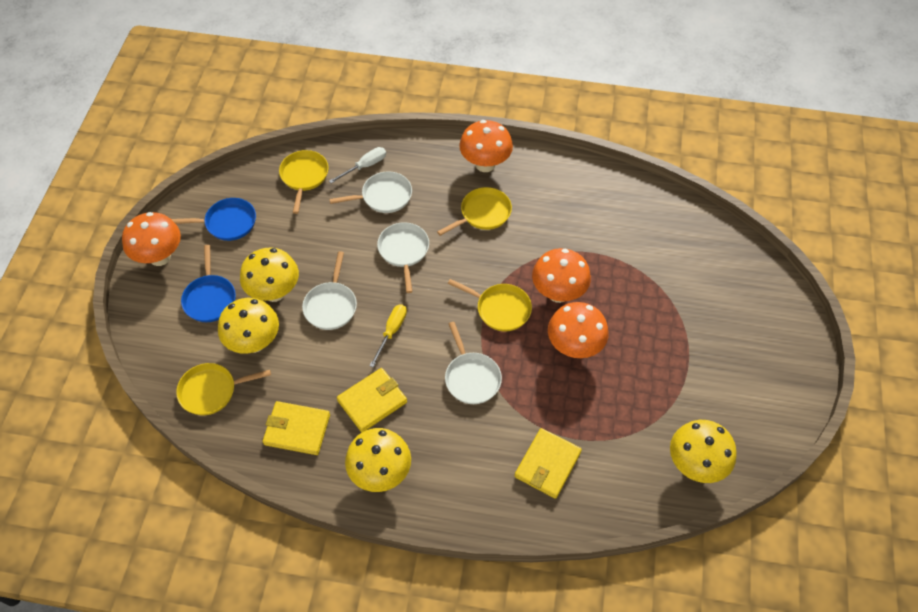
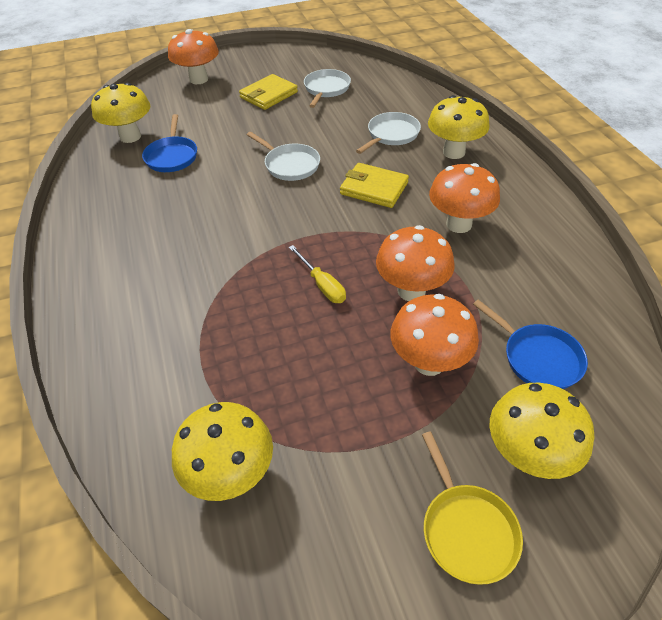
white pan: [302,251,357,330] [329,172,412,213] [377,222,429,293] [445,322,502,404] = 4 -> [247,132,320,181] [304,69,351,108] [356,112,421,154] = 3
white screwdriver: [329,147,386,183] = 1 -> none = 0
yellow pan: [176,363,271,415] [279,150,329,214] [437,187,512,236] [448,279,532,332] = 4 -> [422,431,523,585] = 1
yellow wallet: [263,401,330,455] [337,368,407,432] [515,428,582,499] = 3 -> [239,74,298,110] [340,163,409,208] = 2

